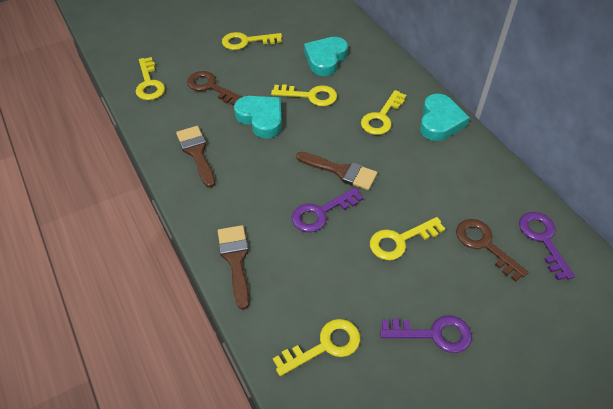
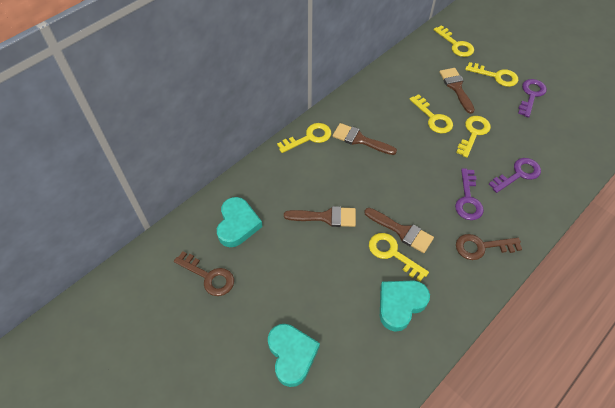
brown brush: [176,126,215,188] [218,225,249,310] [296,152,378,190] = 3 -> [284,206,356,227] [333,123,397,155] [364,208,434,253] [439,68,475,114] = 4

